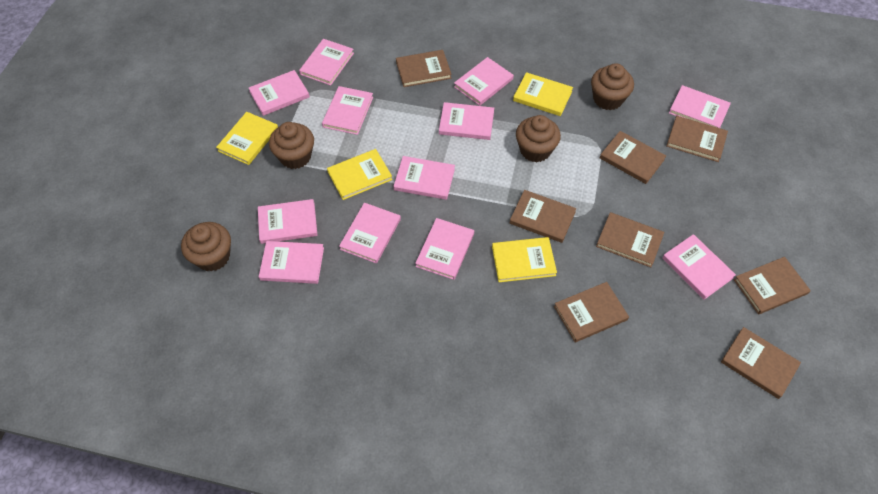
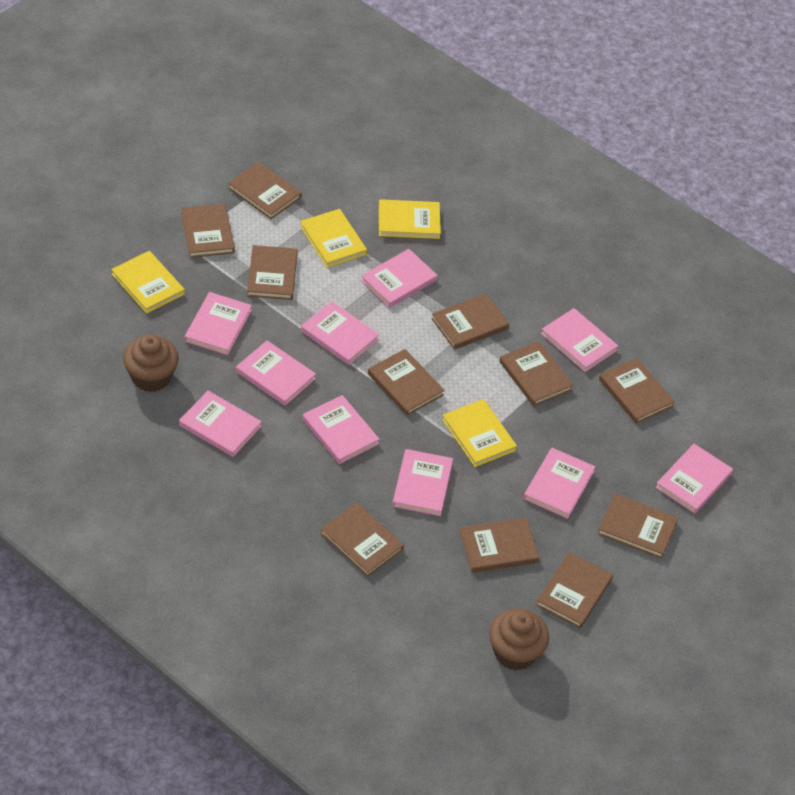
brown book: [396,50,452,87] [510,190,576,243] [554,282,629,342] [596,212,664,267] [600,131,666,184] [666,116,728,162] [721,327,801,399] [734,257,811,315] = 8 -> [181,204,235,258] [228,162,302,219] [247,245,298,300] [320,502,404,577] [368,349,445,416] [431,293,509,350] [459,518,539,573] [499,341,573,406] [536,552,613,628] [597,494,678,559] [599,358,675,424] = 11
brown cupcake: [181,222,231,272] [269,122,314,169] [516,115,561,162] [591,63,634,110] = 4 -> [123,334,179,392] [489,608,549,671] = 2
pink book: [249,70,310,116] [258,199,318,244] [259,241,324,284] [299,39,354,86] [322,86,373,135] [339,203,401,264] [394,156,455,200] [415,218,474,280] [439,102,494,140] [454,57,514,106] [662,234,736,300] [669,85,731,128] = 12 -> [179,391,262,457] [184,292,252,355] [236,340,316,406] [301,301,379,365] [303,395,380,464] [361,249,438,308] [392,449,453,516] [524,448,595,519] [541,308,618,372] [656,444,733,514] = 10

